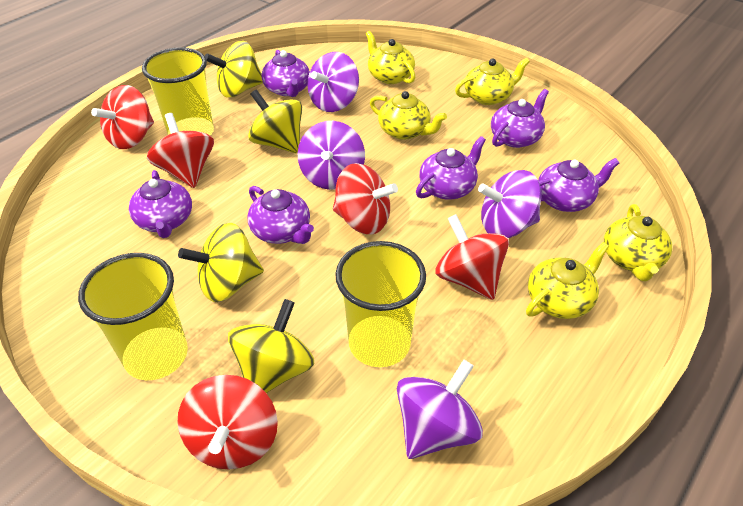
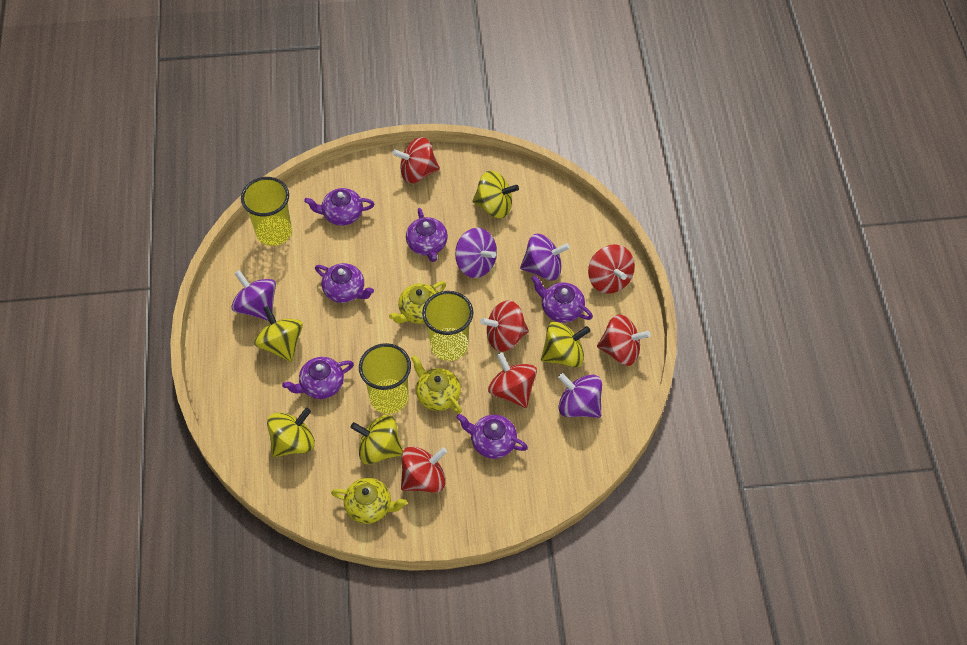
red spinning top: [91,85,154,149] [147,113,214,188] [177,375,278,469] [333,163,398,235] [436,214,509,300] = 5 -> [392,137,440,183] [401,446,447,493] [480,300,529,352] [488,352,537,408] [588,245,635,294] [597,314,651,366] = 6
yellow spinning top: [178,223,264,302] [205,41,263,97] [228,299,314,393] [248,89,302,154] = 4 -> [254,306,303,362] [267,408,315,457] [351,415,403,465] [472,171,519,218] [541,322,591,368] = 5
yellow teapot: [366,31,415,84] [370,91,447,140] [455,58,530,105] [526,242,609,319] [604,204,672,281] = 5 -> [331,478,407,524] [389,281,446,324] [411,355,462,414] = 3

